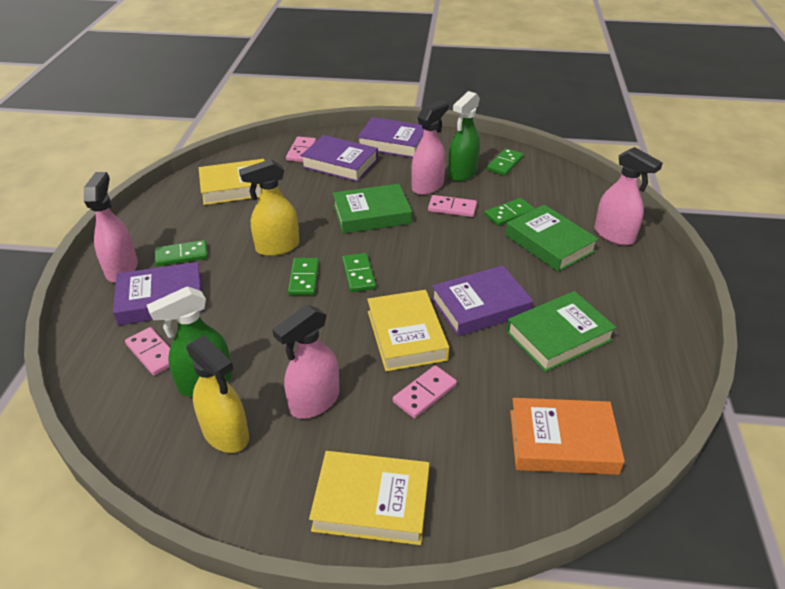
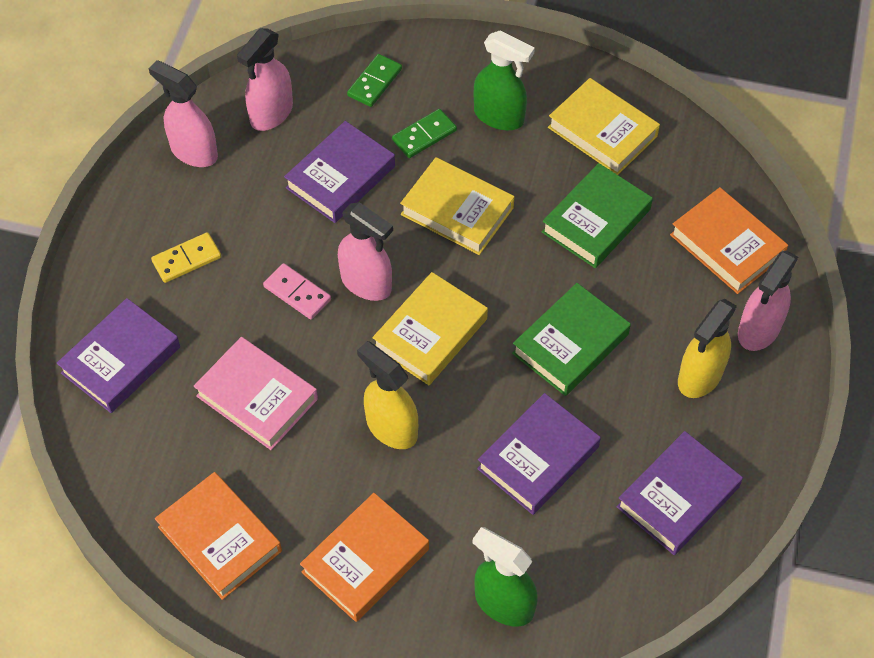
green book: [333,184,412,234] [505,205,599,272] [506,291,617,372] = 3 -> [512,283,631,396] [542,163,653,268] = 2
green domino: [155,240,208,266] [288,258,319,295] [342,253,376,292] [484,198,535,226] [487,148,524,176] = 5 -> [347,54,402,107] [392,109,457,158] = 2
orange book: [510,398,625,475] = 1 -> [155,472,282,600] [300,493,429,622] [670,187,788,294] = 3
pink book: none = 0 -> [193,337,318,450] = 1
pink domino: [125,327,170,376] [286,137,316,162] [393,365,457,419] [428,195,477,217] = 4 -> [263,263,331,320] = 1
yellow domino: none = 0 -> [151,232,221,283] = 1

